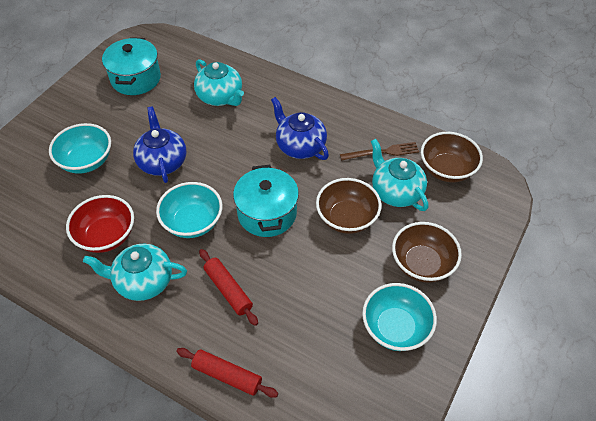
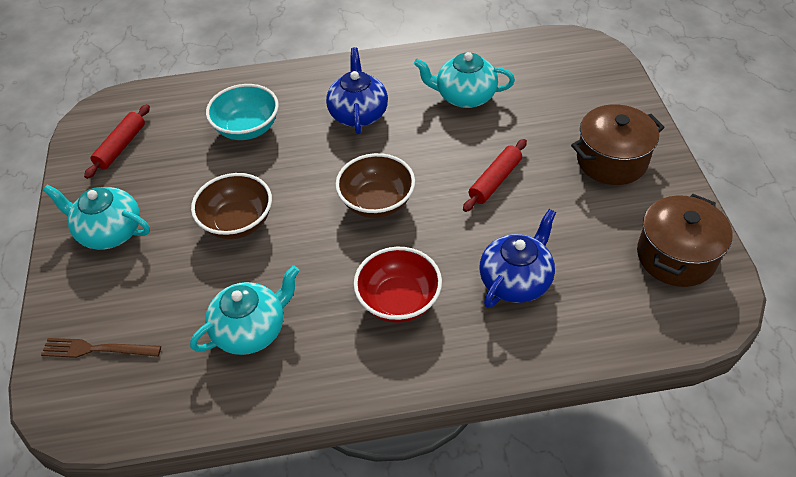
brown bowl: [316,178,382,234] [392,222,462,283] [421,132,483,182] = 3 -> [191,173,272,239] [335,153,415,218] = 2
brown pot: none = 0 -> [571,104,665,185] [637,194,733,287] = 2
turquoise bowl: [49,123,111,174] [156,182,223,238] [362,283,437,351] = 3 -> [206,84,279,140] = 1
turquoise pot: [102,37,161,95] [233,165,299,237] = 2 -> none = 0

